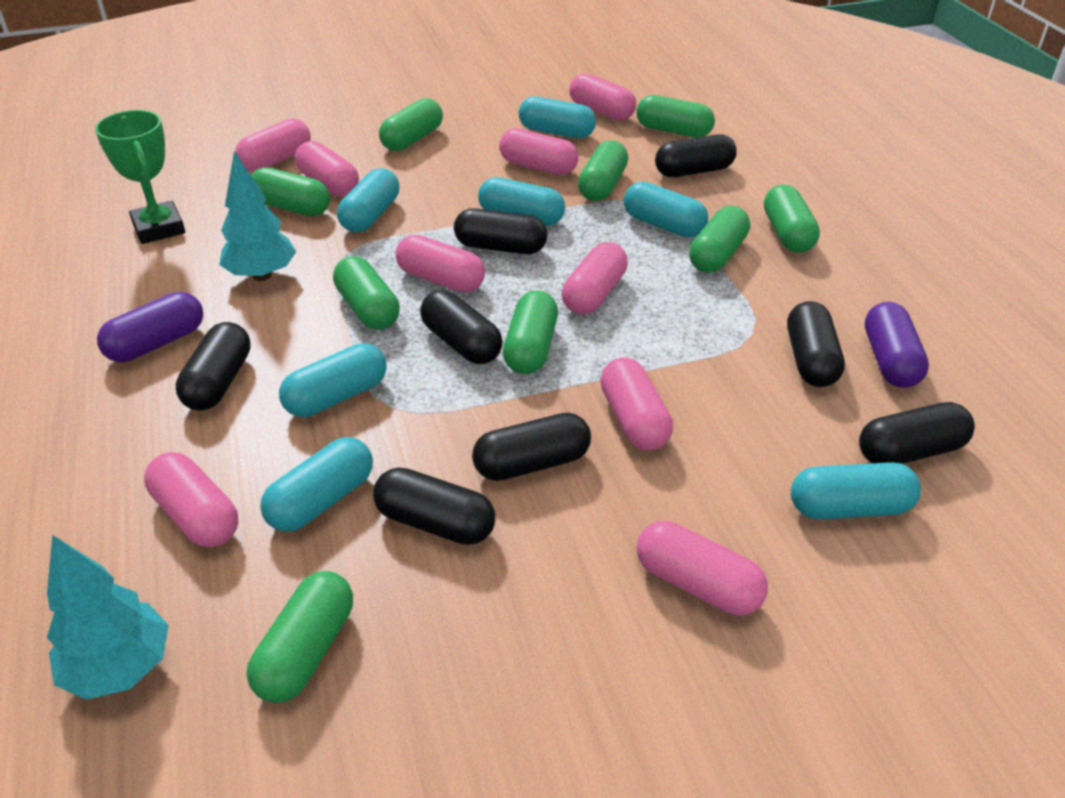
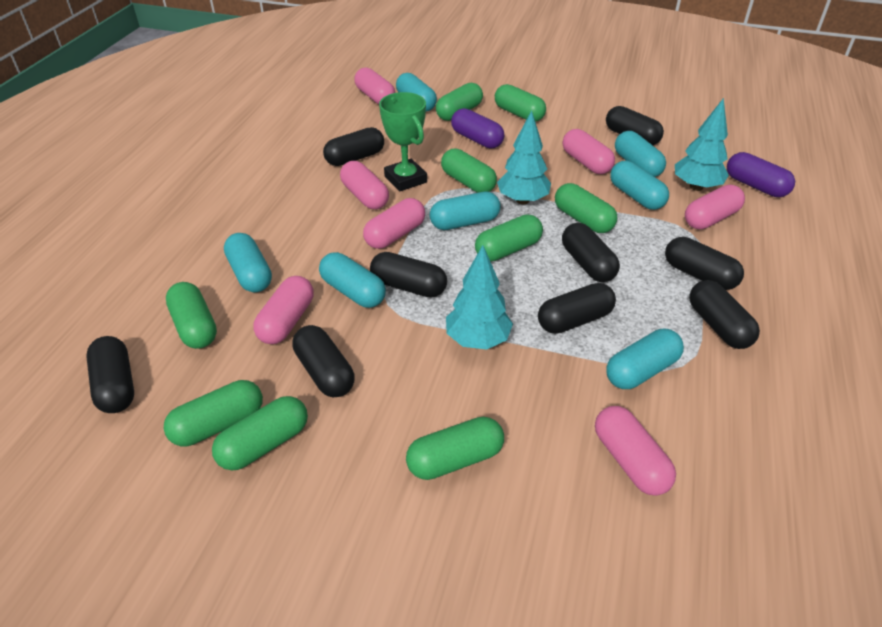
black capsule: [175,322,251,410] [373,468,495,545] [420,290,503,364] [454,208,547,254] [472,413,591,481] [655,134,737,177] [787,301,845,387] [859,402,975,464] = 8 -> [86,336,134,413] [292,325,355,397] [323,127,384,166] [370,252,447,298] [538,283,616,334] [562,223,620,282] [606,106,664,145] [665,237,744,290] [689,280,760,349] = 9
pink capsule: [144,452,239,547] [235,119,311,172] [295,141,359,197] [395,235,485,293] [499,128,578,175] [562,242,628,315] [569,73,636,121] [600,357,673,451] [637,521,768,615] = 9 -> [253,276,314,344] [340,161,389,209] [354,67,395,104] [363,198,425,249] [563,129,615,174] [595,406,676,496] [685,185,745,229] = 7
turquoise tree: [47,535,169,700] [219,151,296,281] = 2 -> [446,245,513,349] [497,110,551,204] [675,98,729,191] = 3

